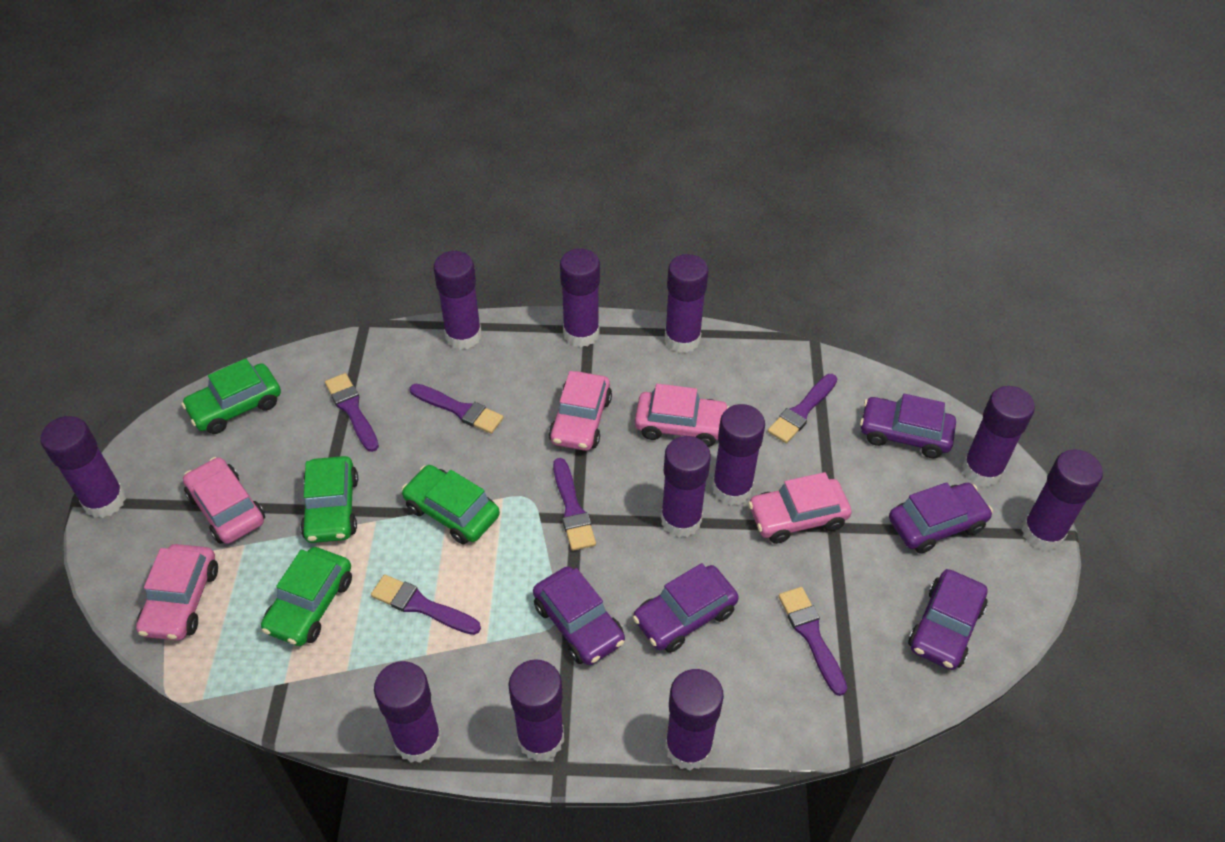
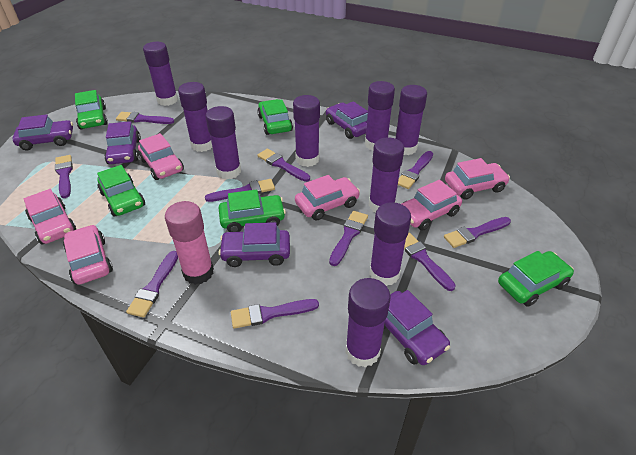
green car: [181,358,281,434] [261,547,352,646] [301,456,358,543] [402,465,500,545] = 4 -> [75,90,108,130] [97,165,145,217] [219,189,286,232] [257,99,293,135] [498,251,574,307] = 5
pink car: [136,544,218,641] [183,457,265,544] [549,371,612,451] [635,384,729,447] [748,472,852,544] = 5 -> [24,189,76,245] [63,225,113,285] [138,133,184,180] [295,175,360,221] [402,180,462,231] [445,158,510,200] = 6
pink glue stick: none = 0 -> [165,201,214,285] = 1
purple brush: [325,373,379,452] [371,574,481,635] [410,384,504,434] [553,458,596,551] [768,374,837,443] [779,587,847,696] = 6 -> [55,155,73,198] [116,112,174,124] [126,251,178,317] [205,179,275,202] [231,299,319,329] [258,149,310,182] [329,211,368,266] [398,151,433,189] [404,233,456,291] [444,217,511,248] = 10
purple glue stick: [41,416,126,518] [374,661,442,763] [433,251,482,350] [508,659,564,761] [560,248,600,347] [661,436,711,538] [665,254,708,353] [665,669,724,770] [712,404,765,505] [962,386,1035,486] [1021,449,1103,551] = 11 -> [143,42,178,106] [178,82,212,152] [206,106,241,179] [293,95,320,167] [345,278,391,367] [365,81,395,150] [369,137,404,212] [369,202,411,286] [396,85,427,155] = 9

